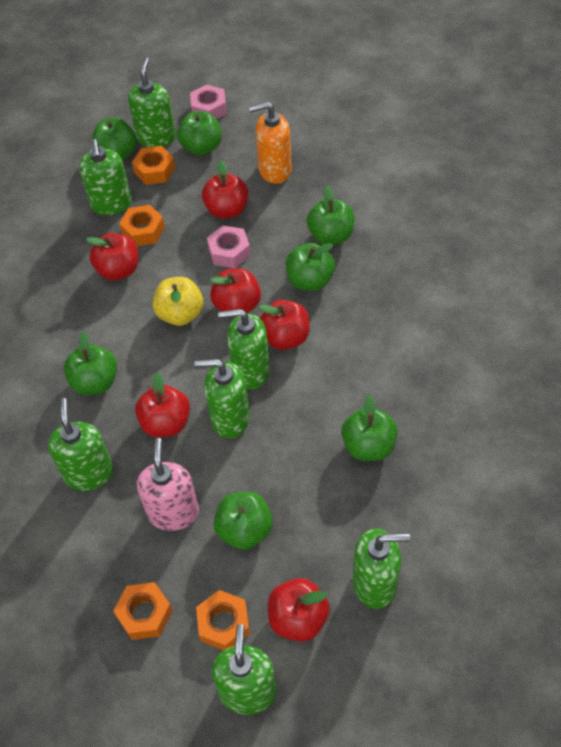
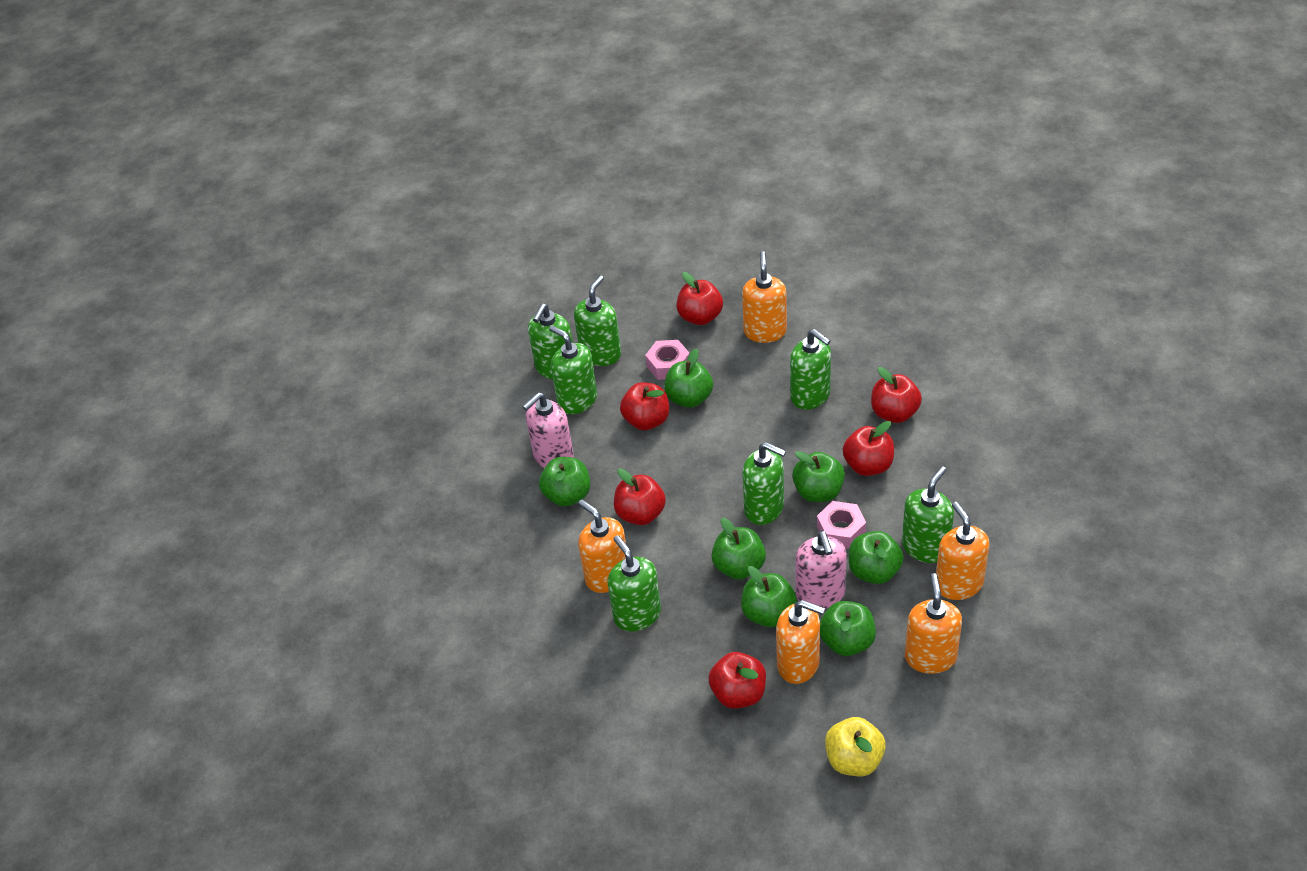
orange nut: [113,582,173,640] [119,205,165,246] [132,146,175,185] [196,590,250,650] = 4 -> none = 0
orange soap dispenser: [249,102,292,184] = 1 -> [578,500,626,593] [742,251,787,343] [776,600,825,684] [905,573,962,674] [936,502,990,600] = 5
pink soap dispenser: [137,438,199,531] = 1 -> [522,392,574,468] [795,531,847,609] = 2

